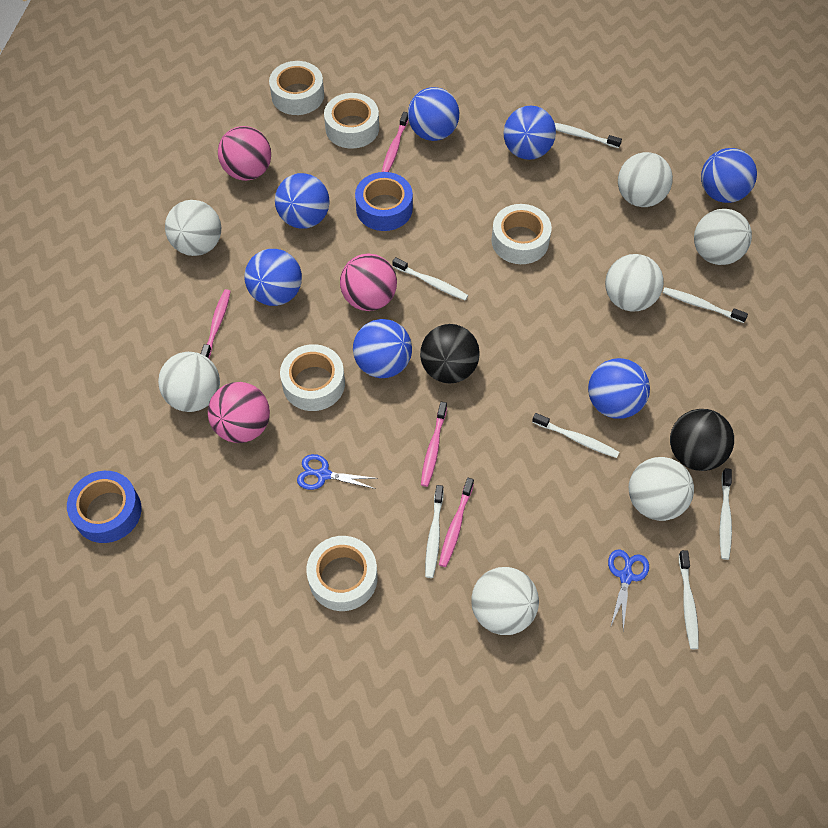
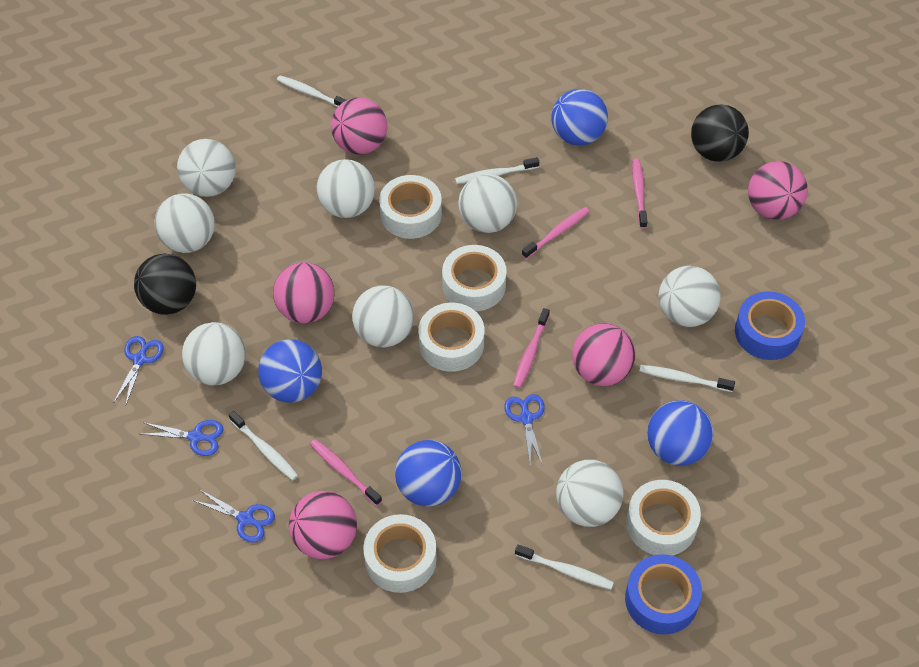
blue ball: [244,249,302,306] [275,173,329,229] [353,319,412,378] [408,87,459,141] [504,105,556,160] [588,358,650,419] [701,148,757,203] = 7 -> [258,339,322,403] [395,440,461,507] [551,89,608,146] [647,400,713,466] = 4
blue scissors: [297,454,378,490] [608,549,649,630] = 2 -> [114,336,164,405] [142,420,224,456] [192,489,275,543] [504,394,545,466] = 4
pink ball: [208,382,270,443] [218,126,271,181] [340,254,397,311] = 3 -> [273,262,335,324] [289,491,357,559] [331,98,387,155] [572,323,635,386] [748,161,808,220] = 5
white ball: [158,352,220,412] [165,200,221,256] [471,567,539,635] [605,254,664,312] [618,152,673,207] [629,457,694,521] [694,209,752,265] = 7 -> [155,194,215,253] [177,139,236,197] [182,322,246,385] [317,159,375,218] [352,285,414,347] [458,174,517,233] [556,460,624,527] [659,266,720,327] = 8
white toothbrush: [392,257,468,300] [425,485,444,578] [532,413,619,458] [555,123,622,148] [663,287,748,323] [679,550,699,649] [720,468,732,560] = 7 -> [229,411,298,480] [277,75,346,107] [455,157,539,184] [515,544,614,589] [640,365,735,392] = 5

